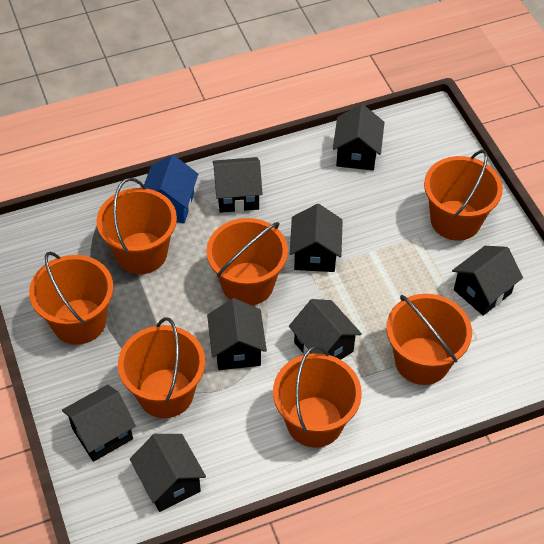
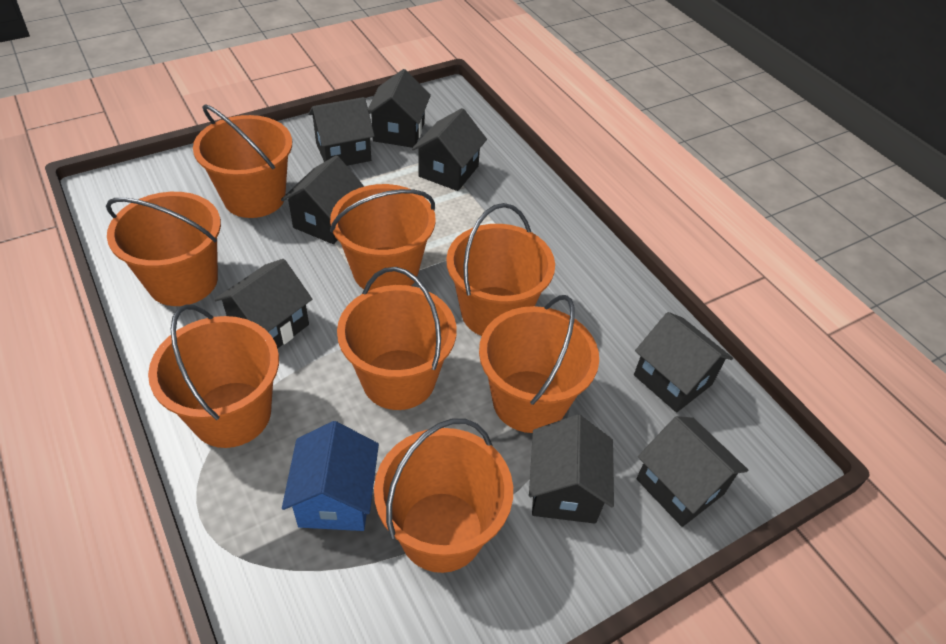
orange bucket: [29,251,113,345] [97,178,177,274] [118,317,205,418] [206,218,288,305] [273,346,362,448] [386,294,472,385] [424,150,503,241] = 7 -> [106,192,221,306] [148,304,279,448] [193,104,292,218] [330,184,436,291] [337,267,457,410] [374,418,513,573] [446,203,555,336] [479,295,599,433] = 8

